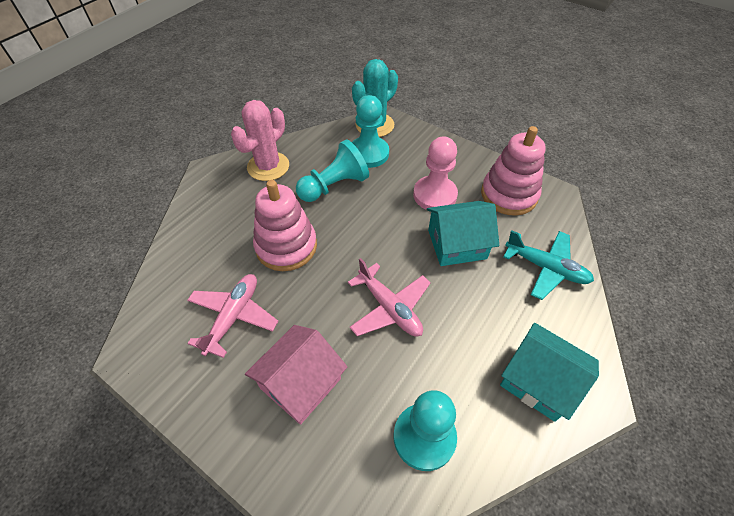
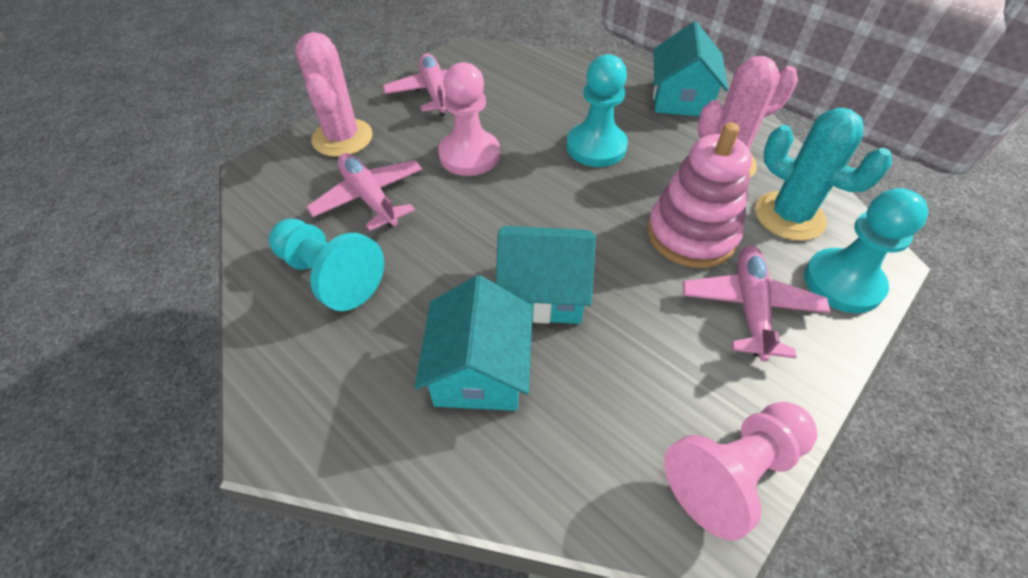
pink cactus: [231,100,289,181] = 1 -> [295,32,373,157] [698,56,798,178] = 2
pink house: [245,325,348,425] = 1 -> none = 0
pink pawn: [413,137,458,210] = 1 -> [438,62,500,176] [664,402,817,541] = 2
pink plane: [187,274,278,358] [348,258,431,337] = 2 -> [306,153,422,231] [383,53,484,116] [683,246,830,362] = 3
pink stacking toy: [253,180,317,271] [481,126,546,216] = 2 -> [647,122,752,268] = 1
turquoise house: [427,201,499,266] [500,323,599,422] = 2 -> [415,275,533,411] [496,226,596,324] [653,21,728,116] = 3
turquoise plane: [503,230,594,300] = 1 -> none = 0

